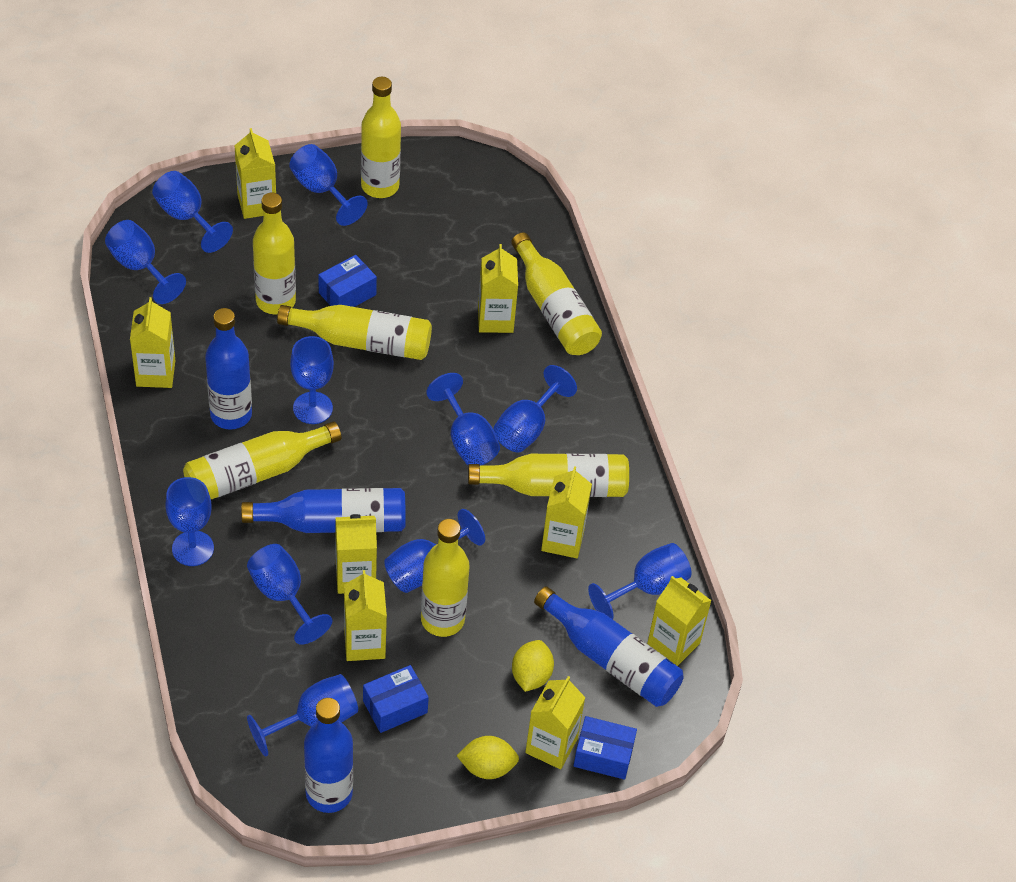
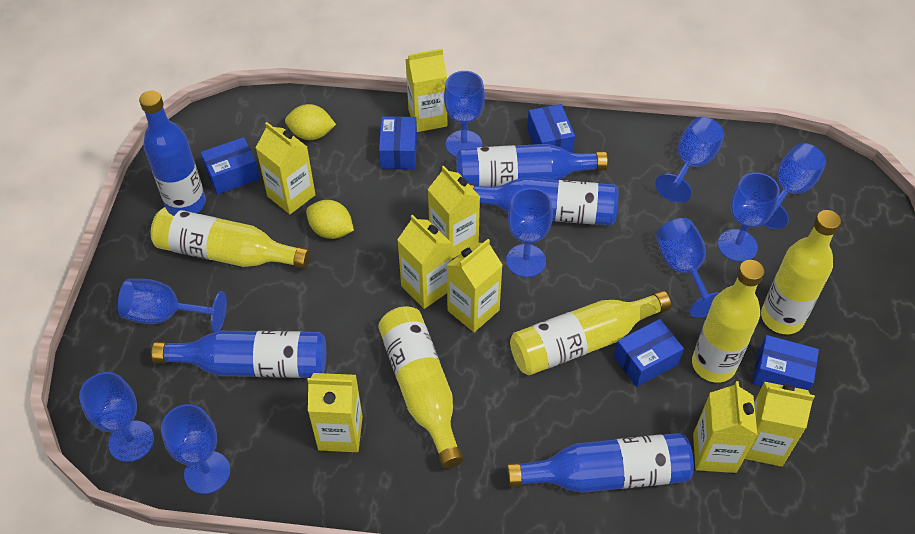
blue bottle: [205,308,252,430] [241,488,406,533] [304,698,353,813] [534,586,684,707] = 4 -> [139,91,206,213] [151,331,326,378] [456,144,608,187] [469,178,619,225] [507,433,694,493] = 5
blue box: [318,255,377,307] [363,665,429,733] [573,716,637,780] = 3 -> [200,137,260,195] [379,116,417,169] [527,104,575,153] [614,319,684,387] [753,335,819,391] = 5
blue goblet: [105,220,186,304] [152,171,233,253] [165,477,214,566] [247,544,332,645] [247,674,358,757] [289,144,368,226] [290,336,334,424] [385,509,485,593] [426,373,500,466] [493,365,577,452] [588,543,692,619] = 11 -> [79,372,154,462] [118,279,227,332] [161,404,230,494] [444,71,485,157] [506,188,553,277] [655,117,724,203] [656,218,720,318] [718,173,780,262] [763,143,826,229] = 9
yellow bottle: [183,421,341,499] [253,193,296,314] [277,305,432,360] [361,77,401,198] [421,519,470,637] [468,453,629,497] [511,233,602,355] = 7 -> [151,207,310,269] [378,306,464,469] [510,290,671,375] [692,260,764,383] [761,210,841,334] = 5

